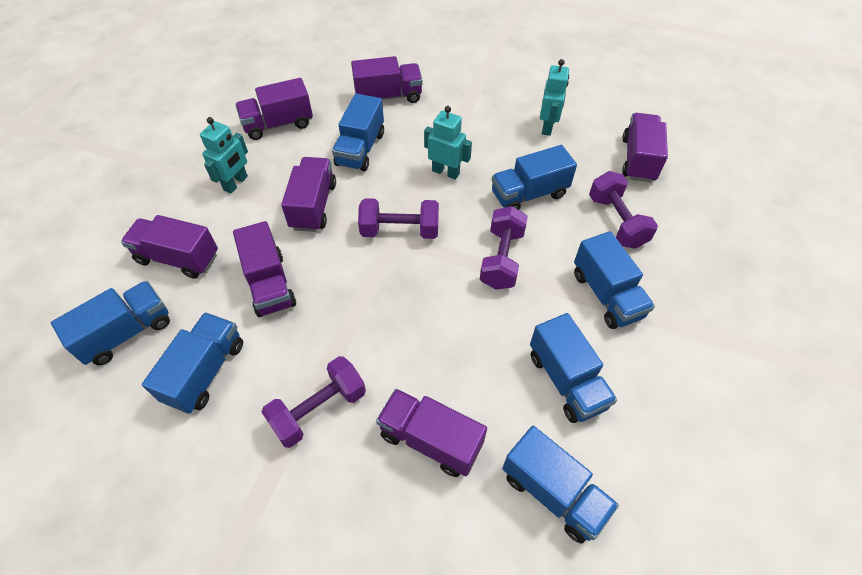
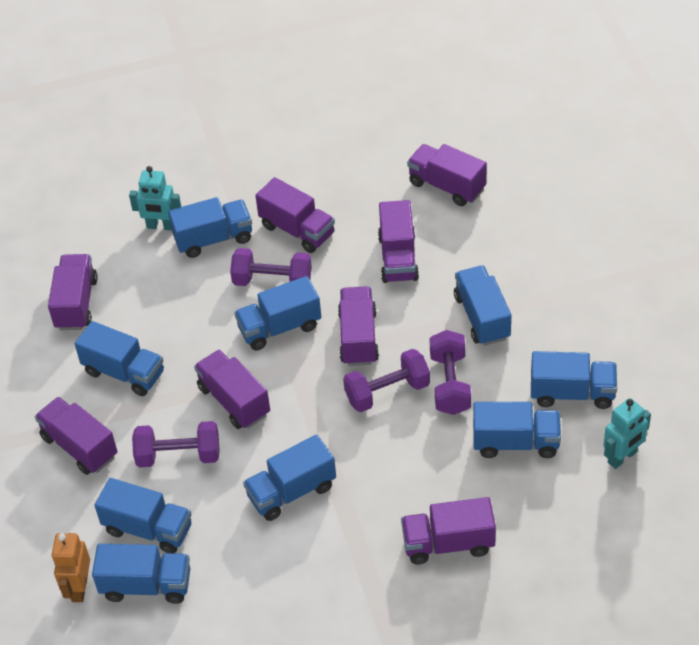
blue truck: [51,281,170,365] [142,312,243,414] [332,94,384,171] [492,145,577,210] [502,426,619,544] [530,313,617,423] [574,231,655,329] = 7 -> [75,321,164,396] [92,544,190,604] [94,478,192,553] [168,197,252,258] [234,276,321,350] [243,434,336,521] [454,266,512,346] [473,402,561,458] [531,351,617,409] = 9
orange robot: none = 0 -> [52,533,90,602] = 1
purple truck: [121,215,218,279] [233,221,296,317] [235,78,313,140] [281,157,336,232] [351,56,423,103] [376,389,487,477] [622,113,668,182] = 7 -> [35,397,118,475] [48,254,98,330] [194,350,270,429] [255,177,335,253] [338,286,379,366] [378,200,419,283] [401,497,496,564] [407,144,487,206] = 8
turquoise robot: [200,117,248,194] [424,106,472,180] [540,59,569,136] = 3 -> [129,166,181,230] [603,398,651,469] = 2

